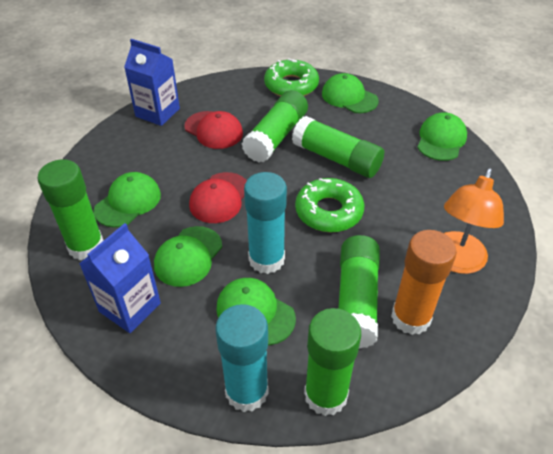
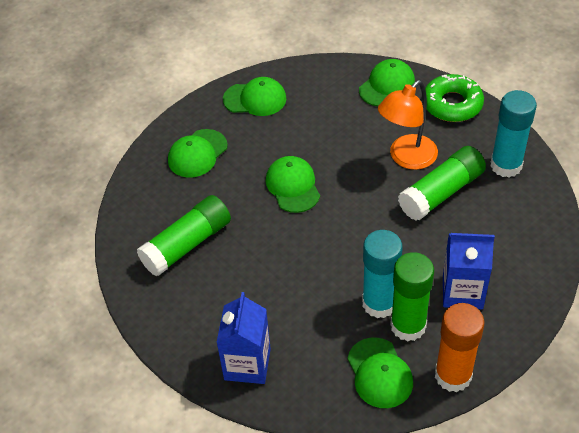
green donut: [264,59,319,96] [295,178,364,232] = 2 -> [425,74,484,122] = 1
green glue stick: [37,159,104,260] [242,90,308,162] [292,116,384,178] [304,308,361,416] [338,235,380,349] = 5 -> [137,195,231,276] [390,252,434,341] [398,146,486,221] = 3
red cap: [184,111,243,149] [189,172,247,223] = 2 -> none = 0

